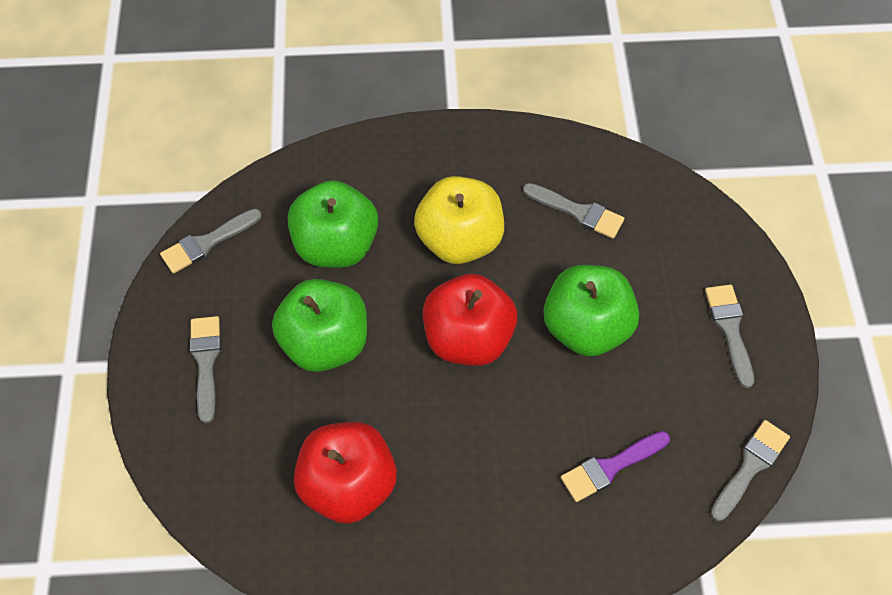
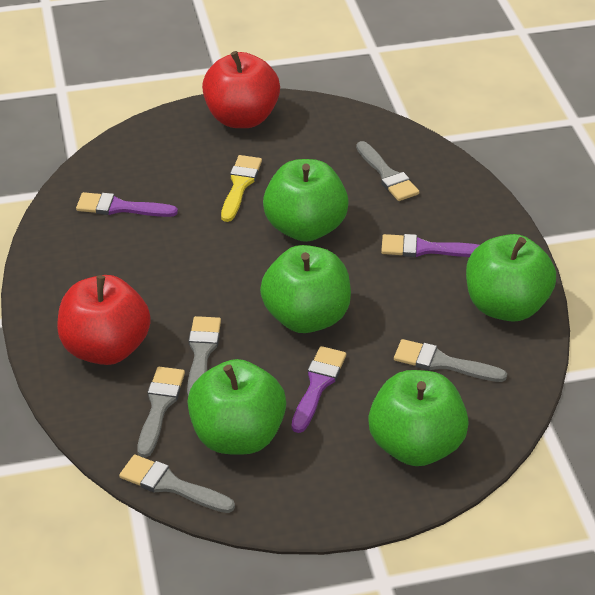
green apple: [272,279,367,372] [288,180,378,268] [544,265,639,357] = 3 -> [187,359,286,455] [260,245,351,333] [263,159,349,242] [368,370,469,466] [466,234,556,322] = 5
purple brush: [561,431,670,502] = 1 -> [76,192,178,217] [292,346,346,433] [381,234,479,257] = 3
yellow apple: [414,176,504,264] = 1 -> none = 0
yellow brush: none = 0 -> [221,155,262,222] = 1

